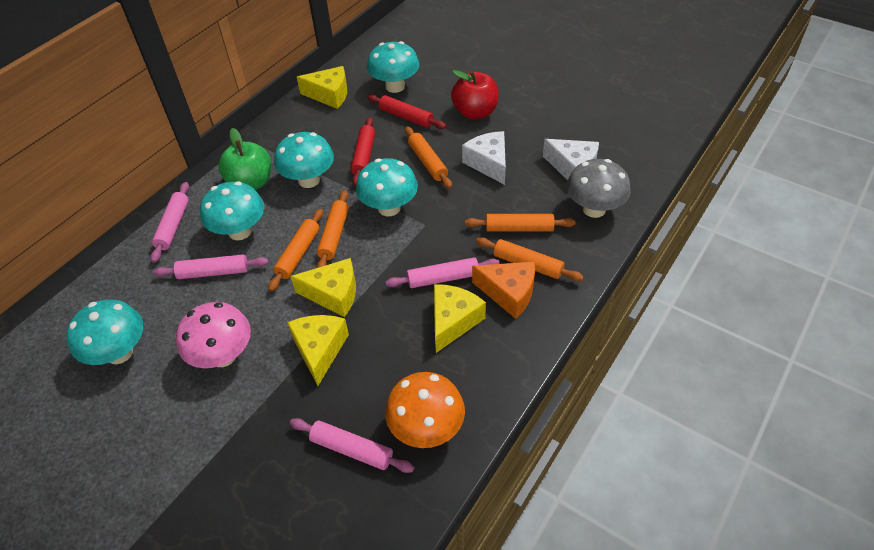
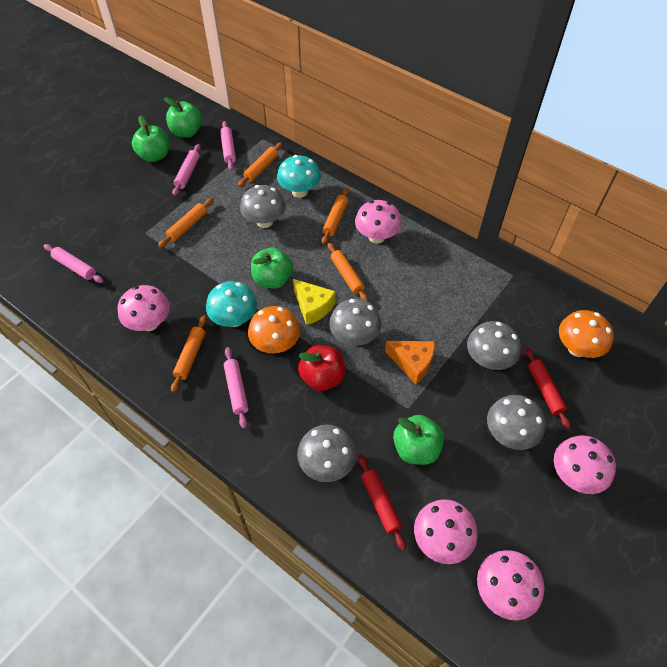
green apple: [218,128,271,190] = 1 -> [132,115,169,162] [164,97,202,138] [251,247,293,289] [393,415,444,465] = 4
grey mushroom: [567,159,631,218] = 1 -> [240,185,286,228] [297,425,356,482] [329,299,381,346] [467,321,521,370] [487,395,546,450] = 5
orange mushroom: [385,372,465,448] = 1 -> [248,306,300,353] [559,310,614,358] = 2
pink mushroom: [176,302,251,368] = 1 -> [118,285,170,331] [355,200,401,243] [414,499,478,564] [477,550,545,620] [554,436,616,494] = 5
turquoise mushroom: [66,300,143,365] [200,181,264,240] [274,132,334,188] [356,158,418,216] [367,41,419,93] = 5 -> [206,281,257,327] [277,155,321,198] = 2
white cheese: [462,131,506,185] [543,139,599,180] = 2 -> none = 0
yellow cheese: [287,315,349,386] [290,258,356,317] [297,66,347,109] [434,284,486,353] = 4 -> [293,279,335,325] = 1

